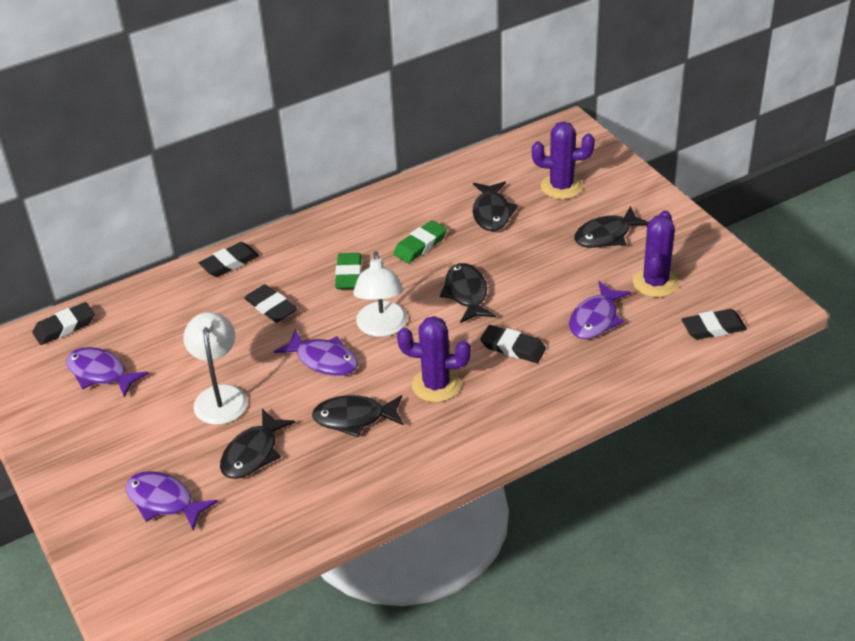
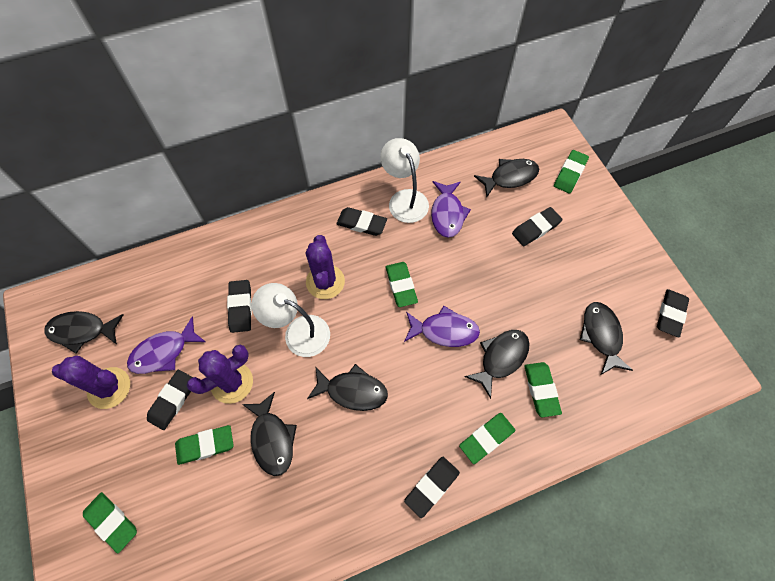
black eraser: [32,302,94,345] [199,242,259,277] [244,284,297,323] [480,325,546,363] [681,309,747,340] = 5 -> [147,370,193,430] [227,280,252,333] [336,207,387,236] [404,457,460,518] [512,207,562,246] [657,289,689,338] = 6
black fish: [220,409,295,479] [312,395,404,437] [440,263,496,323] [473,181,518,231] [574,206,649,248] = 5 -> [44,311,124,354] [242,392,297,476] [307,364,388,411] [464,330,530,399] [474,159,539,197] [580,302,633,375] = 6
green eraser: [335,253,362,289] [393,220,447,263] = 2 -> [83,492,137,554] [175,425,234,465] [386,262,418,307] [459,413,515,464] [524,362,562,417] [554,150,589,193] = 6
purple fish: [66,347,149,398] [126,471,218,530] [274,329,358,376] [569,281,631,339] = 4 -> [127,317,206,374] [404,306,480,347] [431,181,471,238] = 3

